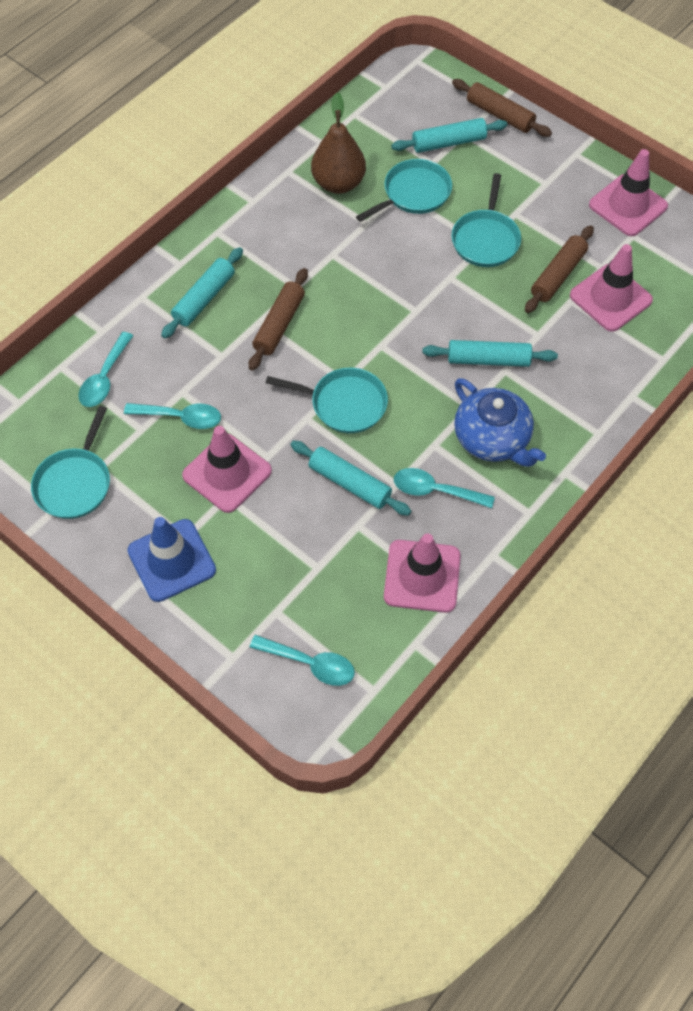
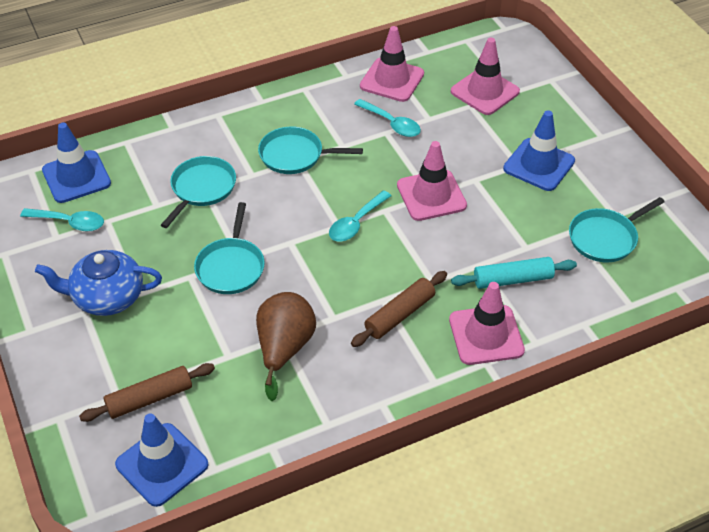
blue traffic cone: [127,517,216,602] = 1 -> [42,123,111,203] [115,413,208,507] [503,110,575,191] = 3
brown rolling pin: [249,268,308,371] [452,79,552,137] [525,225,594,313] = 3 -> [79,363,215,422] [351,271,447,347] = 2
turquoise rolling pin: [161,247,243,338] [290,441,411,516] [391,118,508,153] [422,340,558,367] = 4 -> [451,257,577,289] = 1
turquoise spoon: [78,332,133,407] [124,403,221,429] [250,635,355,686] [394,468,495,508] = 4 -> [20,208,104,231] [329,190,392,242] [354,99,421,137] = 3

